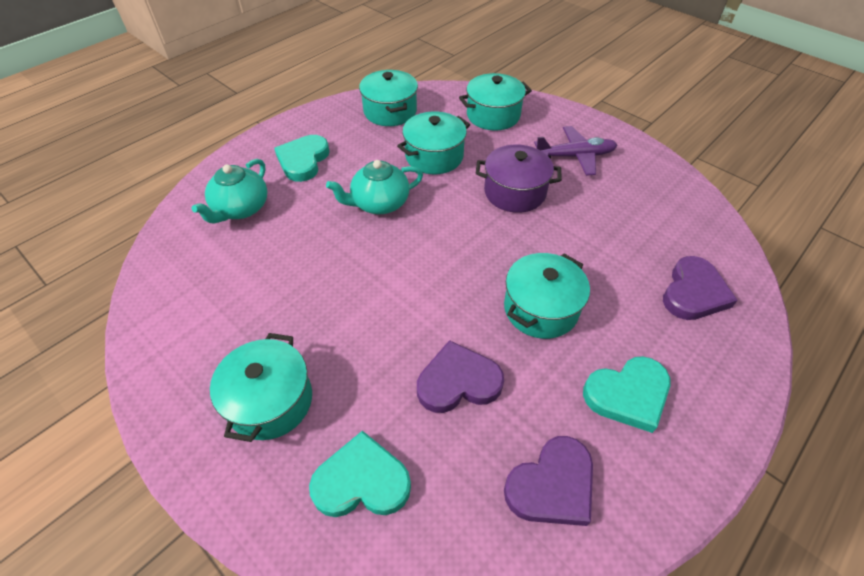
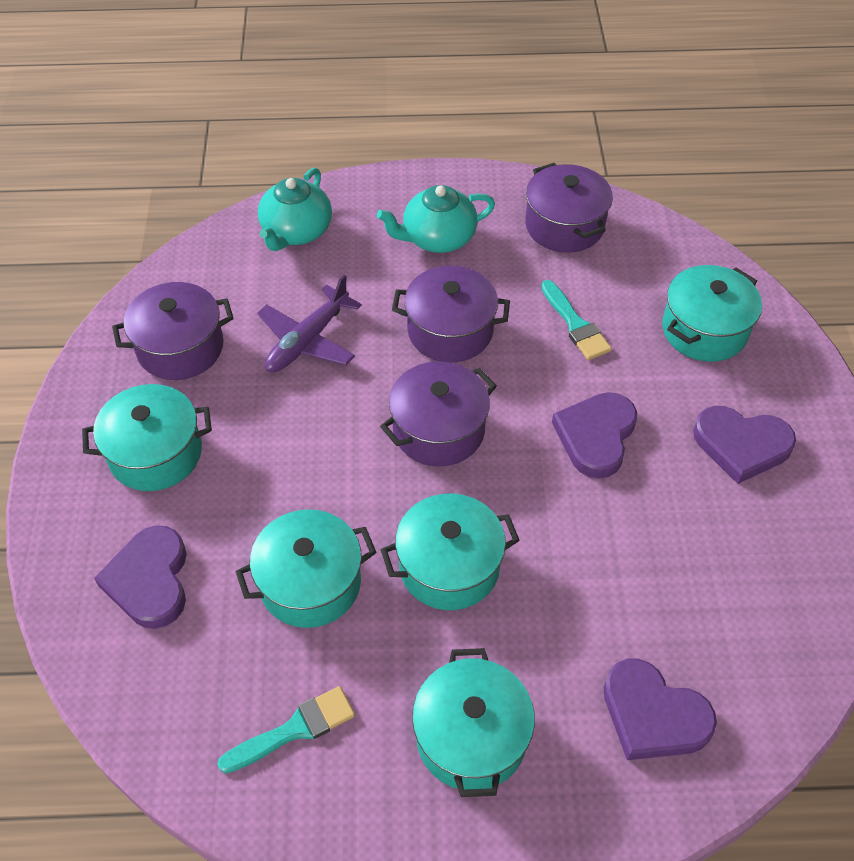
purple heart: [417,340,504,413] [504,436,593,526] [663,256,738,320] = 3 -> [94,525,187,629] [552,392,637,479] [603,659,717,760] [693,406,796,484] = 4
purple pot: [476,145,562,213] = 1 -> [112,282,234,380] [380,361,497,467] [392,266,510,362] [525,163,613,253] = 4
turquoise brush: none = 0 -> [217,686,355,773] [541,280,612,360] = 2
turquoise heart: [274,135,330,182] [309,431,411,517] [583,356,671,433] = 3 -> none = 0

